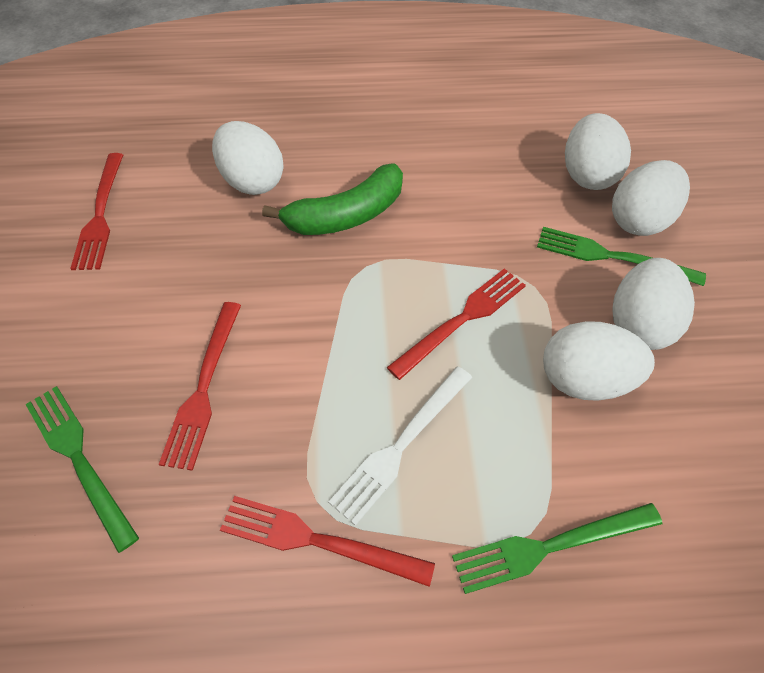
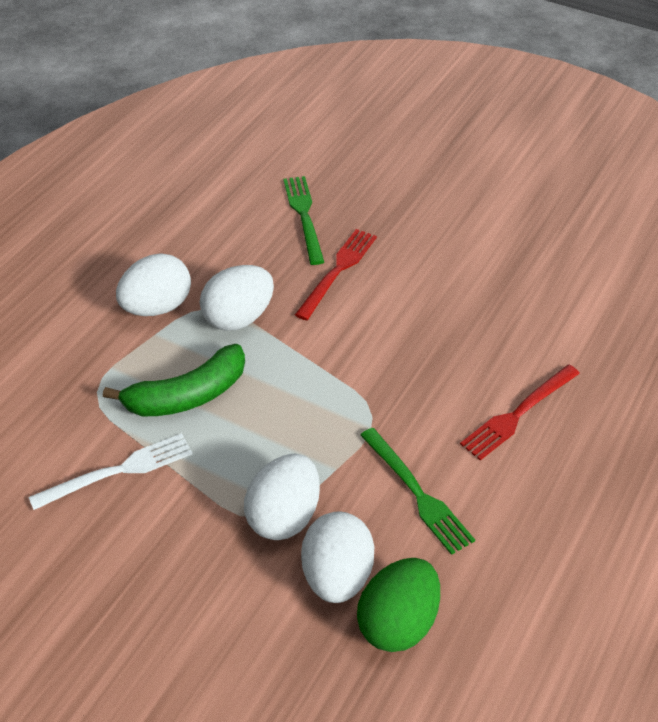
green egg: none = 0 -> [357,558,440,652] = 1
green fork: [25,386,139,553] [452,503,662,594] [537,227,706,286] = 3 -> [283,176,324,265] [360,428,475,555] = 2
red fork: [70,153,123,270] [159,302,241,471] [220,496,435,587] [387,269,526,380] = 4 -> [295,229,377,320] [460,365,580,461] = 2
white egg: [212,121,284,195] [543,321,655,401] [565,113,631,190] [612,160,690,236] [613,258,695,350] = 5 -> [116,253,191,316] [200,265,274,331] [244,454,320,540] [301,511,374,603] = 4

